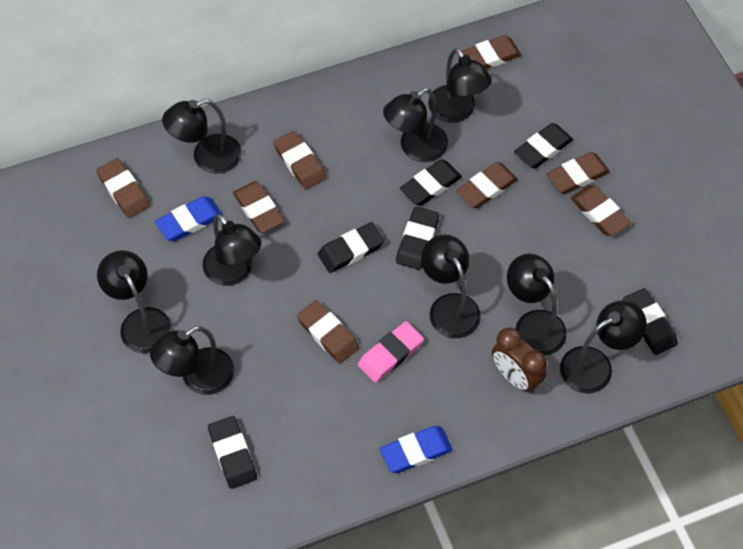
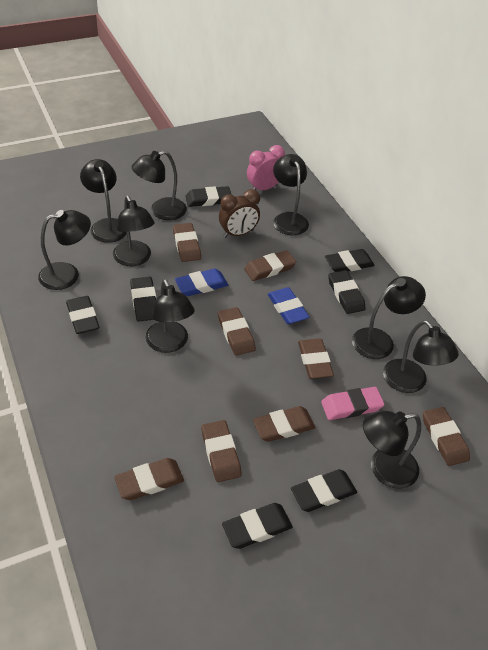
black eraser: [208,416,257,489] [318,222,385,273] [396,206,439,270] [400,160,462,206] [514,123,573,169] [623,288,678,355] = 6 -> [66,296,99,334] [130,277,157,322] [185,186,232,207] [222,503,292,549] [291,469,357,512] [325,249,375,272] [328,270,366,314] = 7
pink clock: none = 0 -> [247,145,285,190] = 1

